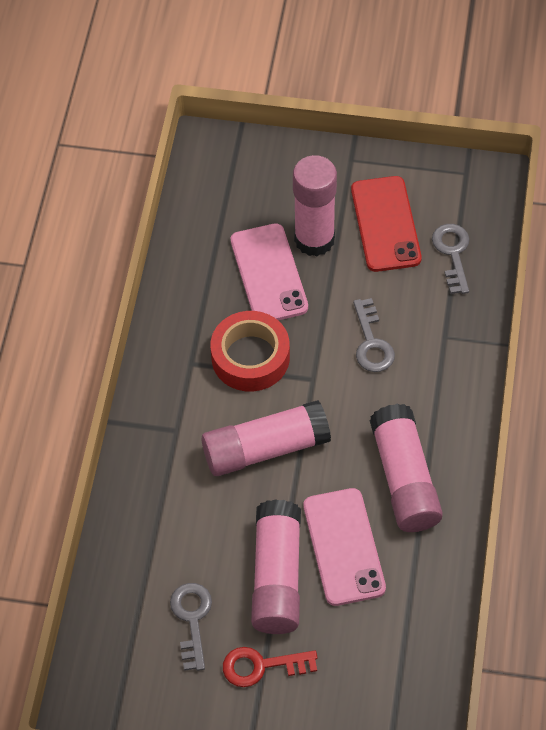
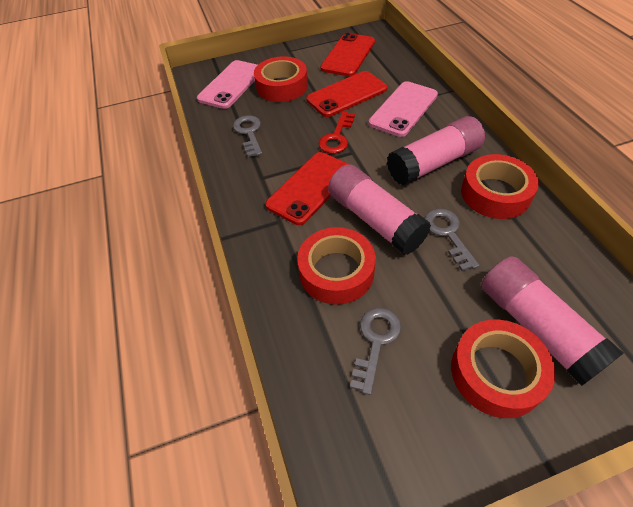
pink glue stick: [201,400,331,476] [251,499,301,634] [293,155,337,256] [370,404,443,532] = 4 -> [328,164,431,255] [387,116,485,185] [481,256,623,386] = 3
red phone: [351,176,422,272] = 1 -> [265,152,349,225] [307,71,387,117] [320,33,375,77] = 3
red tape: [210,311,290,392] = 1 -> [254,56,308,102] [297,227,376,305] [451,319,556,418] [461,154,539,219] = 4

